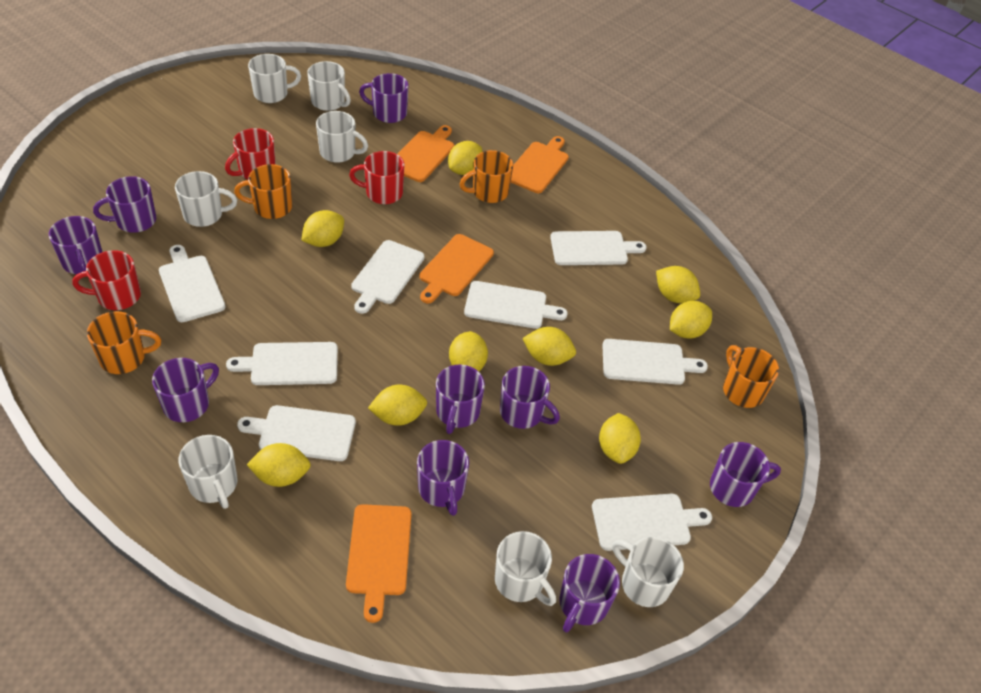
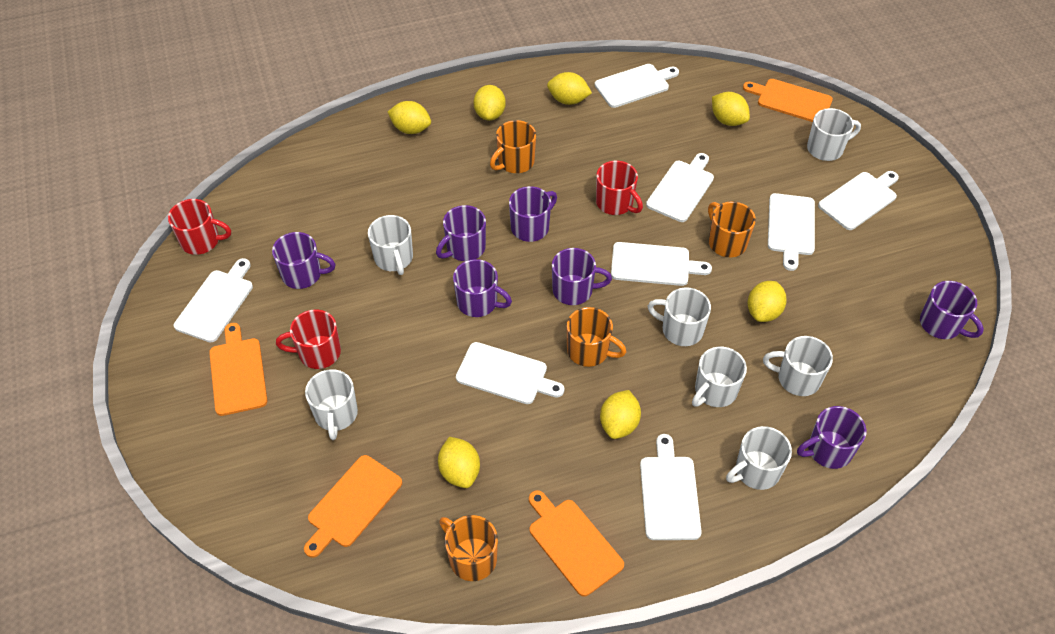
purple mug: [49,216,102,274] [93,176,156,233] [152,358,219,422] [359,73,409,123] [417,440,469,516] [436,365,485,434] [500,366,560,429] [559,554,620,632] [710,442,781,507] = 9 -> [272,232,336,289] [436,205,486,261] [453,259,512,317] [509,186,557,242] [552,248,612,305] [797,406,867,469] [920,281,984,339] = 7
yellow lemon: [247,443,311,487] [301,210,344,247] [368,385,427,426] [448,141,483,175] [449,331,488,372] [522,327,576,366] [599,413,641,464] [656,266,700,303] [670,301,712,339] = 9 -> [388,101,431,134] [438,437,480,488] [474,85,506,121] [547,72,592,105] [600,390,641,439] [712,92,750,126] [748,281,787,322] = 7

